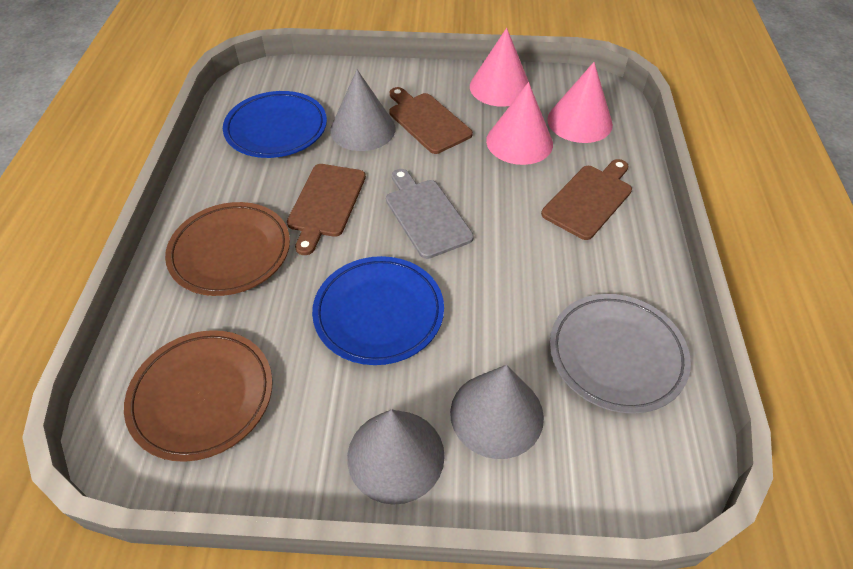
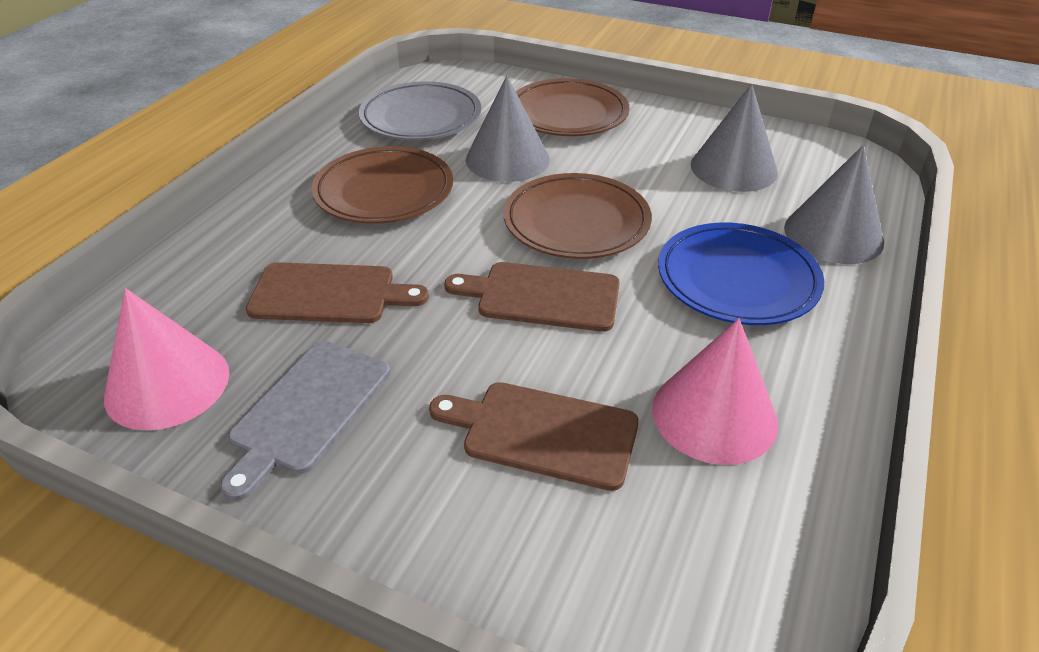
blue plate: [223,91,327,158] [312,256,444,365] = 2 -> [658,223,825,325] = 1
brown plate: [124,330,273,462] [165,202,290,296] = 2 -> [312,146,453,224] [504,173,652,259] [516,78,630,136] = 3
pink cone: [470,28,530,107] [486,82,553,165] [547,62,613,143] = 3 -> [104,288,229,431] [652,318,778,465] = 2

